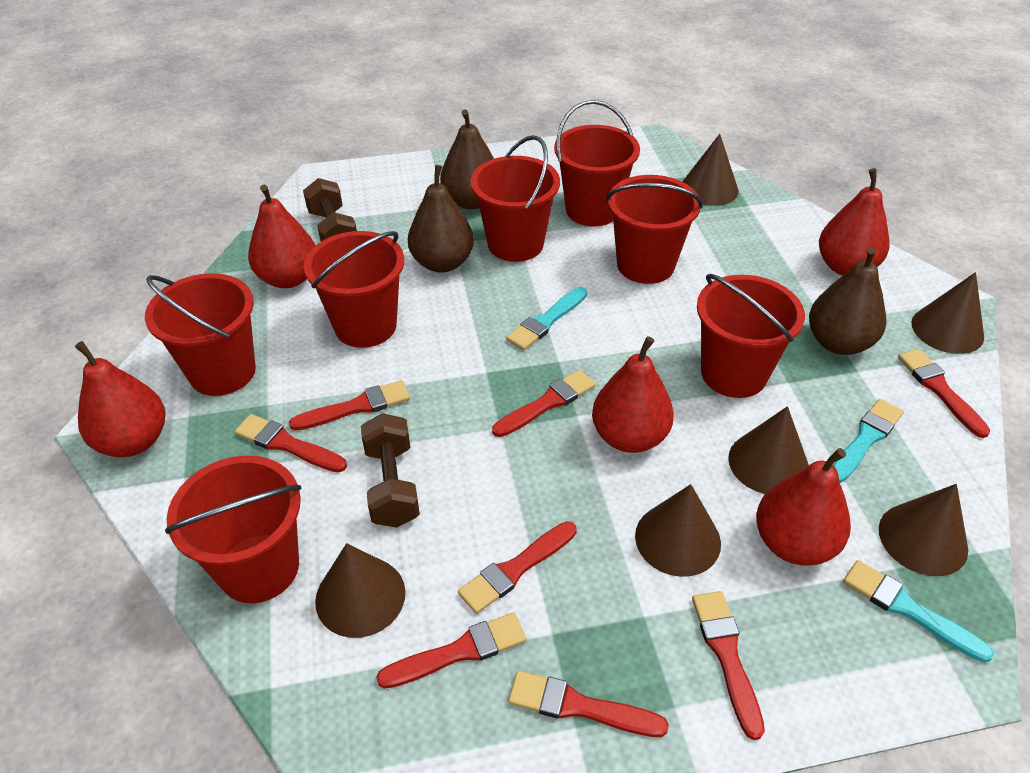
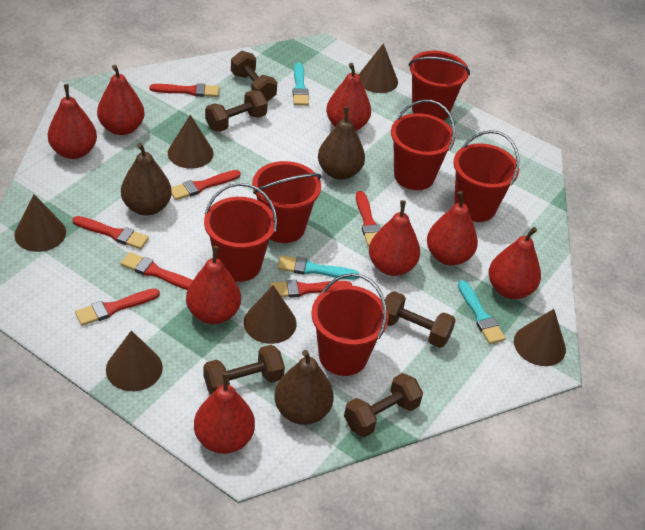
brown dumbbell: [303,178,357,241] [361,413,420,527] = 2 -> [204,345,285,394] [205,90,268,132] [231,51,277,102] [344,373,423,437] [385,291,456,348] = 5
red brush: [235,414,347,473] [289,380,410,431] [376,613,526,689] [458,521,577,614] [492,370,596,437] [508,671,669,737] [692,591,765,740] [898,349,990,438] = 8 -> [73,216,149,249] [75,288,160,326] [120,252,193,290] [149,83,219,97] [171,170,241,200] [270,280,352,298] [356,191,381,247] = 7
red bucket: [145,273,256,396] [165,455,301,603] [304,231,404,348] [470,135,560,262] [554,100,640,226] [606,175,703,284] [697,274,805,398] = 7 -> [204,183,277,282] [252,161,322,243] [311,273,389,376] [391,100,455,190] [408,51,470,121] [453,130,519,222] = 6
red pear: [75,341,165,457] [248,185,316,288] [592,336,674,453] [756,448,851,565] [819,168,890,275] = 5 -> [48,84,97,159] [97,65,145,135] [186,246,241,324] [194,372,255,454] [326,63,371,131] [369,200,420,276] [427,191,478,265] [489,227,541,299] = 8

